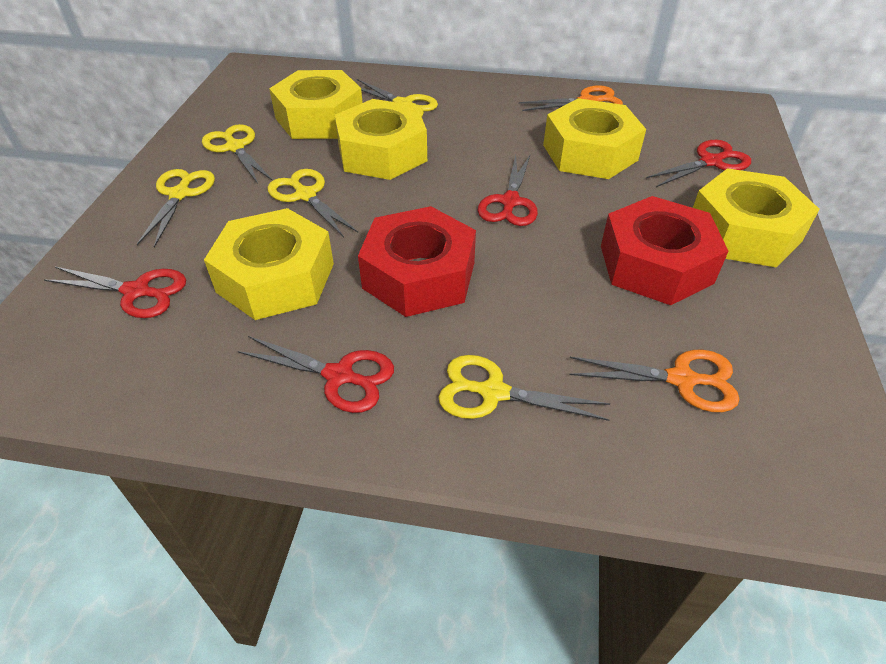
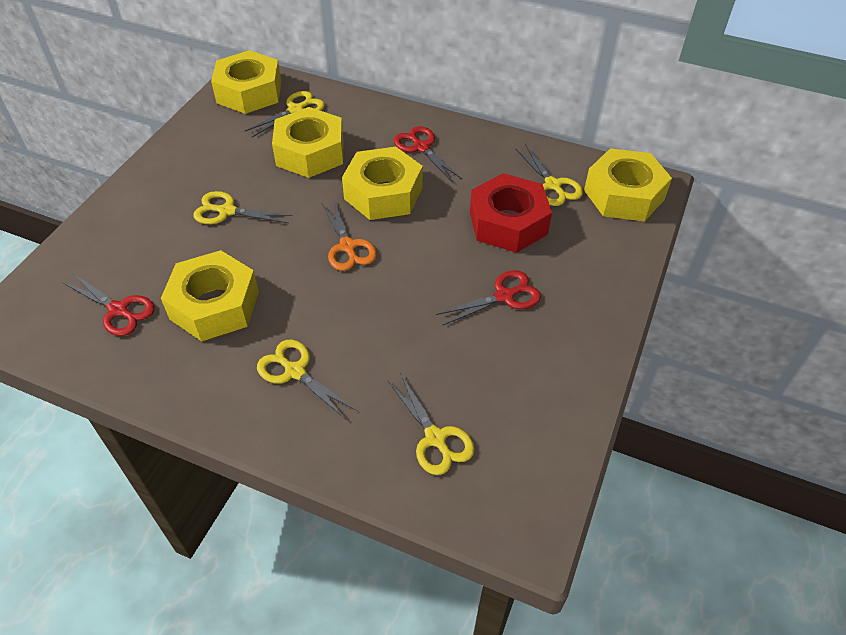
orange scissors: [519,85,623,111] [569,350,740,412] = 2 -> [322,199,377,271] = 1
red nut: [358,206,476,317] [601,196,728,305] = 2 -> [470,173,552,253] = 1
red scissors: [44,266,186,318] [238,336,394,413] [478,155,538,226] [646,140,751,187] = 4 -> [62,273,155,336] [394,126,462,182] [436,270,541,326] = 3

